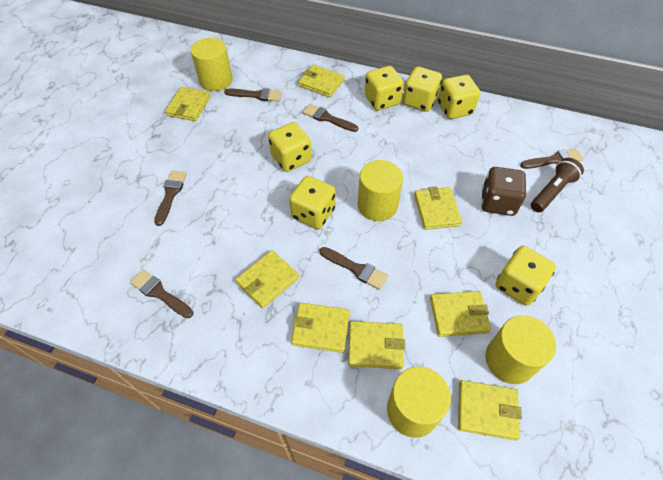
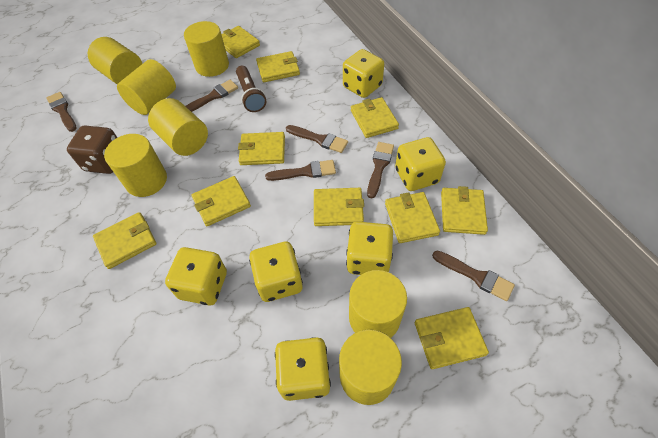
yellow cylinder: [191,38,232,91] [358,160,403,221] [387,366,451,438] [485,315,556,384] = 4 -> [88,37,142,84] [104,134,167,197] [117,59,176,115] [148,98,208,156] [184,21,229,77] [339,330,402,405] [349,270,407,338] = 7
yellow wallet: [165,87,211,121] [235,250,299,309] [291,303,350,353] [298,65,345,97] [348,321,405,369] [414,186,462,230] [430,291,491,337] [458,380,522,440] = 8 -> [93,212,157,269] [192,176,251,226] [222,26,260,58] [238,132,285,165] [256,51,300,82] [314,188,364,226] [351,97,399,138] [385,192,440,243] [415,307,489,369] [441,186,488,235] = 10

